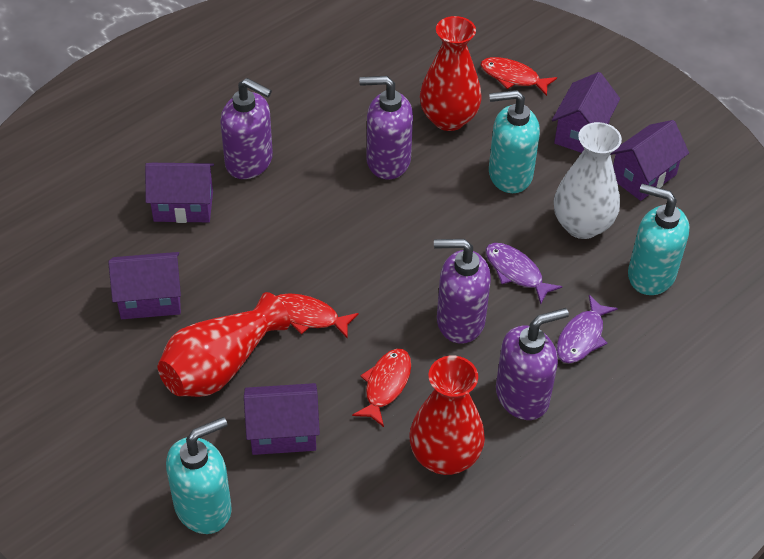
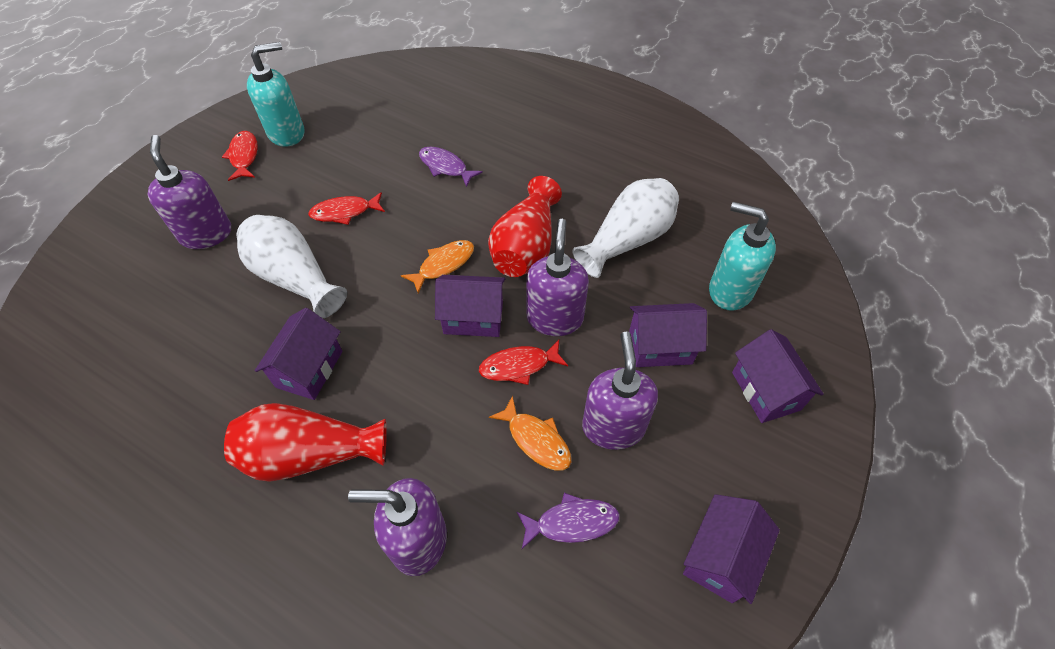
orange fish: none = 0 -> [401,240,474,293] [489,395,571,471] = 2
red vase: [158,292,290,397] [409,356,485,475] [420,16,481,131] = 3 -> [224,403,387,482] [488,176,562,277] = 2
turquoise soap dispenser: [166,417,232,534] [489,90,540,193] [628,184,689,295] = 3 -> [247,42,305,147] [709,202,776,311] = 2
white vase: [554,122,622,239] = 1 -> [236,215,347,318] [572,178,679,278] = 2

